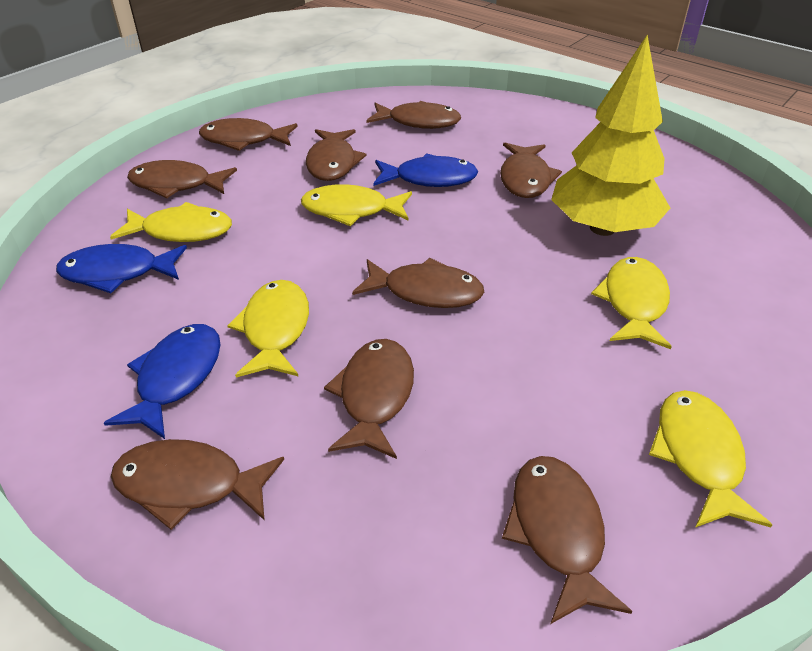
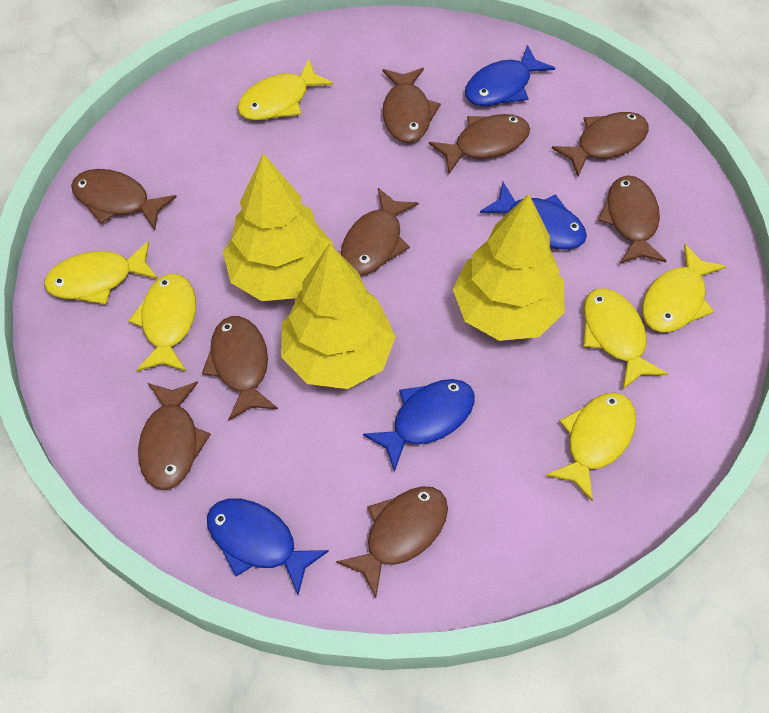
blue fish: [56,244,187,293] [104,324,221,439] [373,153,478,187] = 3 -> [207,498,329,595] [363,379,475,472] [465,45,555,106] [480,182,587,250] = 4
yellow fish: [110,202,232,242] [227,280,309,378] [301,184,412,226] [591,257,672,349] [649,390,772,528] = 5 -> [44,241,158,305] [128,274,196,371] [238,59,334,121] [546,392,636,502] [584,288,668,389] [642,244,726,332] = 6
yellow tree: [551,35,670,236] = 1 -> [223,153,333,301] [281,243,396,389] [453,194,565,341] = 3

